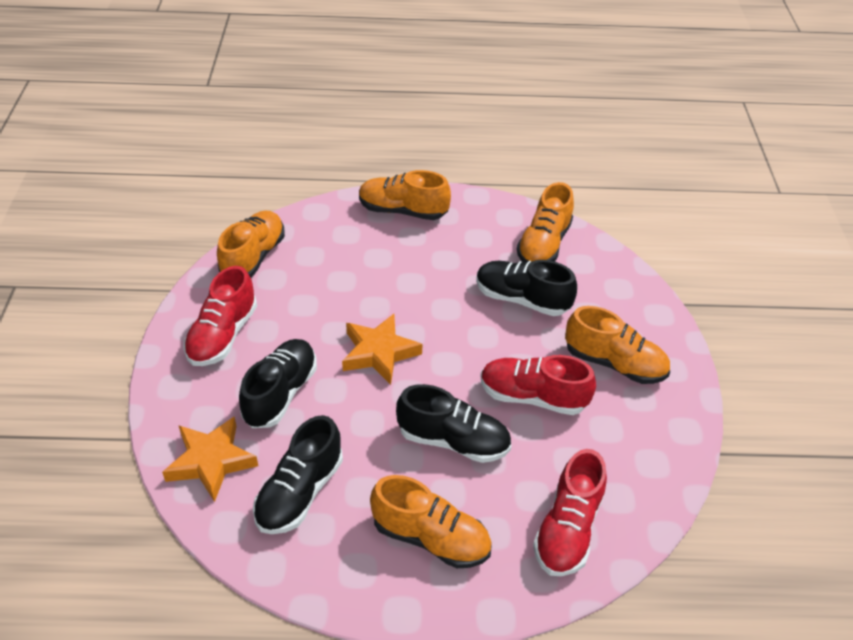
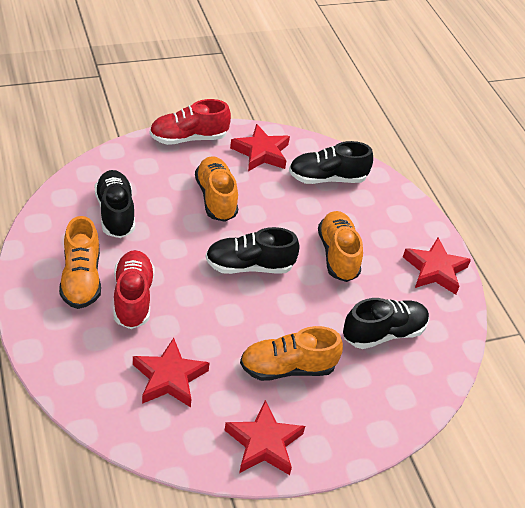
orange shoe: [217,211,285,278] [359,170,451,220] [370,475,492,568] [517,182,574,262] [565,306,670,384] = 5 -> [59,216,101,309] [195,156,238,222] [240,326,343,381] [318,211,363,282] = 4
orange star: [162,417,258,502] [342,314,422,385] = 2 -> none = 0
red shoe: [183,266,257,366] [480,355,596,415] [533,449,607,576] = 3 -> [114,250,155,329] [150,99,231,145] = 2
red star: none = 0 -> [133,338,209,407] [225,400,305,475] [230,124,290,171] [403,238,471,295] = 4

